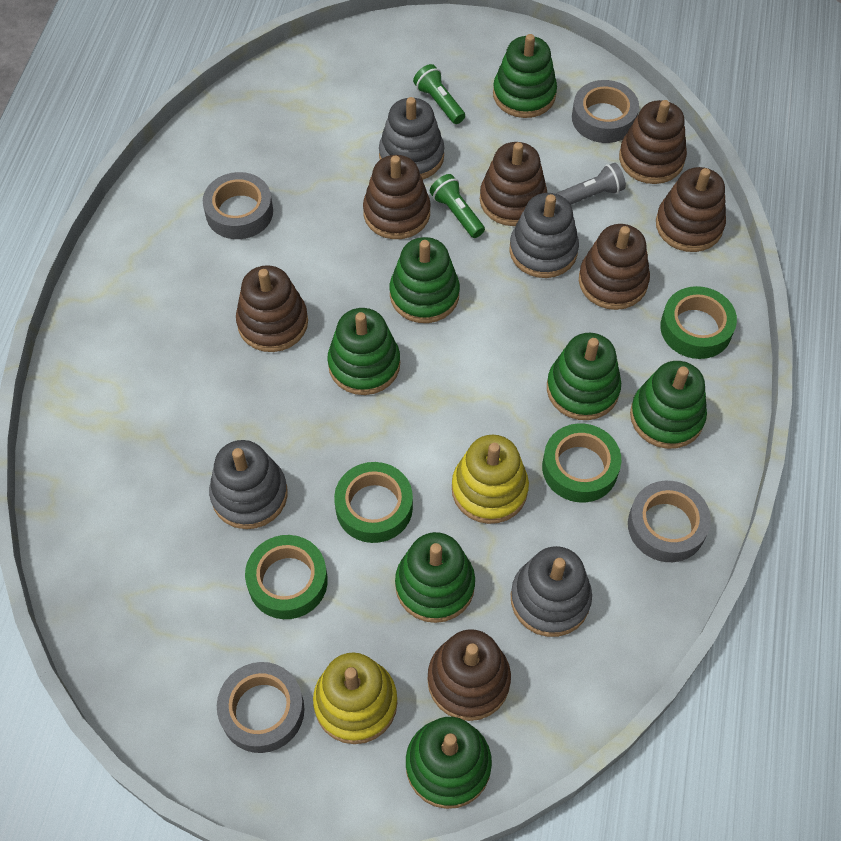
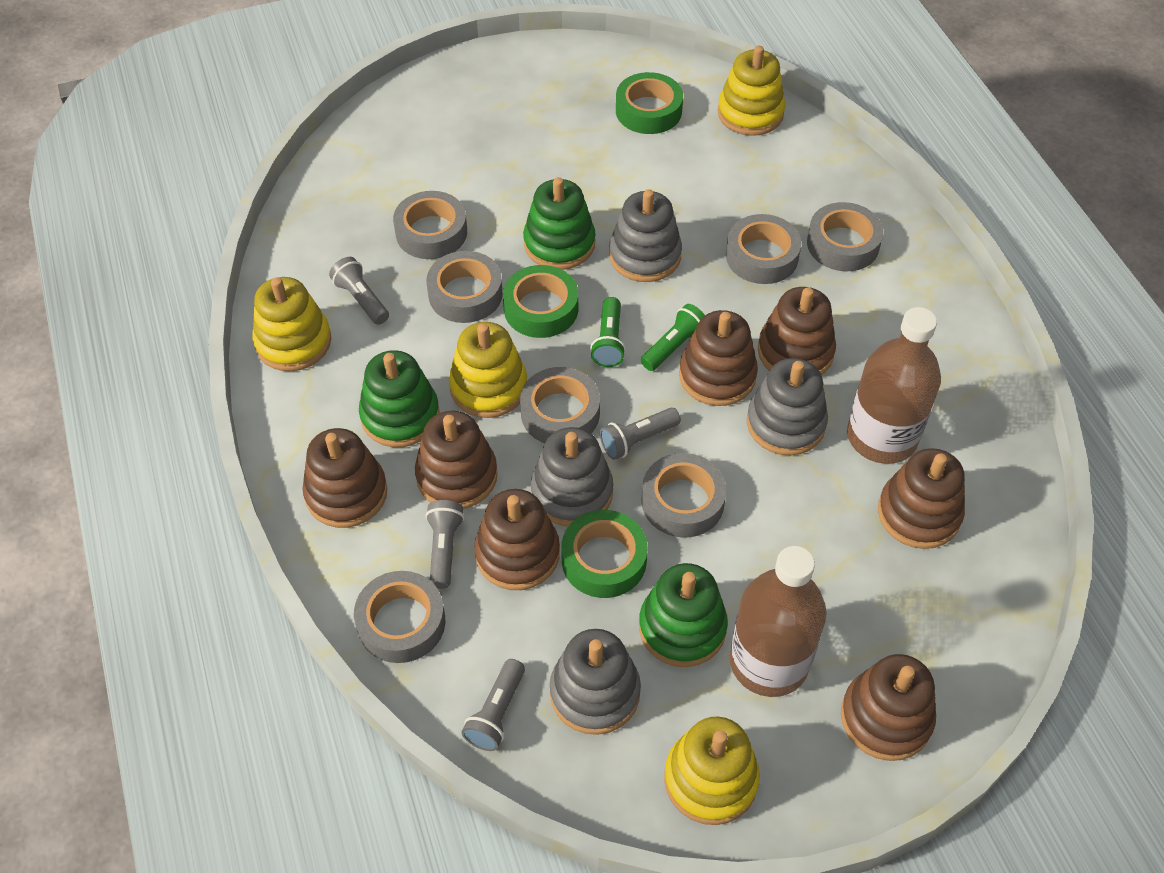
brown bottle: none = 0 -> [730,546,827,697] [847,307,941,464] = 2
green stacking toy: [327,308,400,395] [390,237,460,323] [395,532,475,623] [406,717,492,809] [493,34,557,118] [547,333,621,420] [630,361,707,449] = 7 -> [359,350,440,447] [523,177,596,270] [639,563,728,667] = 3
green tape: [245,535,328,619] [334,462,413,543] [542,423,622,503] [660,286,737,359] = 4 -> [503,265,578,338] [561,510,648,598] [616,72,683,134] = 3
grey flashlight: [557,163,626,205] = 1 -> [329,257,389,325] [425,500,464,589] [461,659,525,751] [600,408,681,460] = 4
grey tape: [203,172,273,239] [217,662,304,753] [572,80,639,143] [628,481,711,562] = 4 -> [354,571,445,663] [393,191,467,259] [426,251,503,323] [520,367,600,443] [642,453,727,538] [726,214,801,284] [807,202,884,271] = 7
yellow stacking toy: [313,653,398,744] [452,435,529,524] = 2 -> [252,277,331,371] [449,322,527,418] [664,717,760,825] [717,46,785,136] = 4

